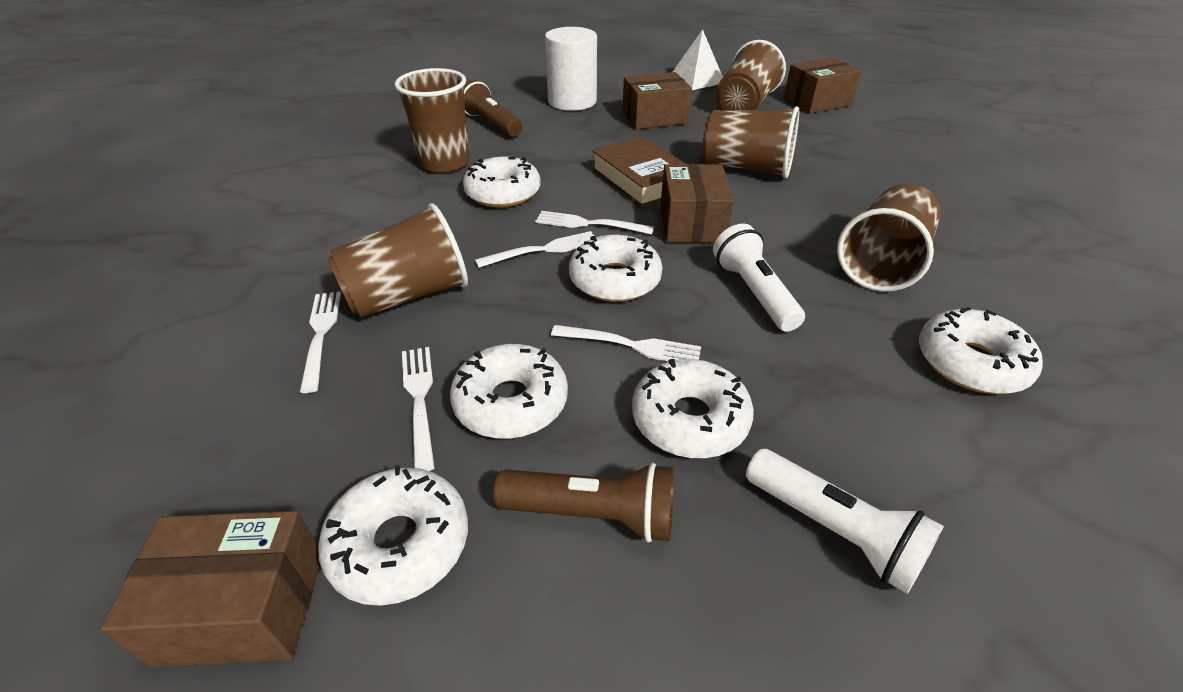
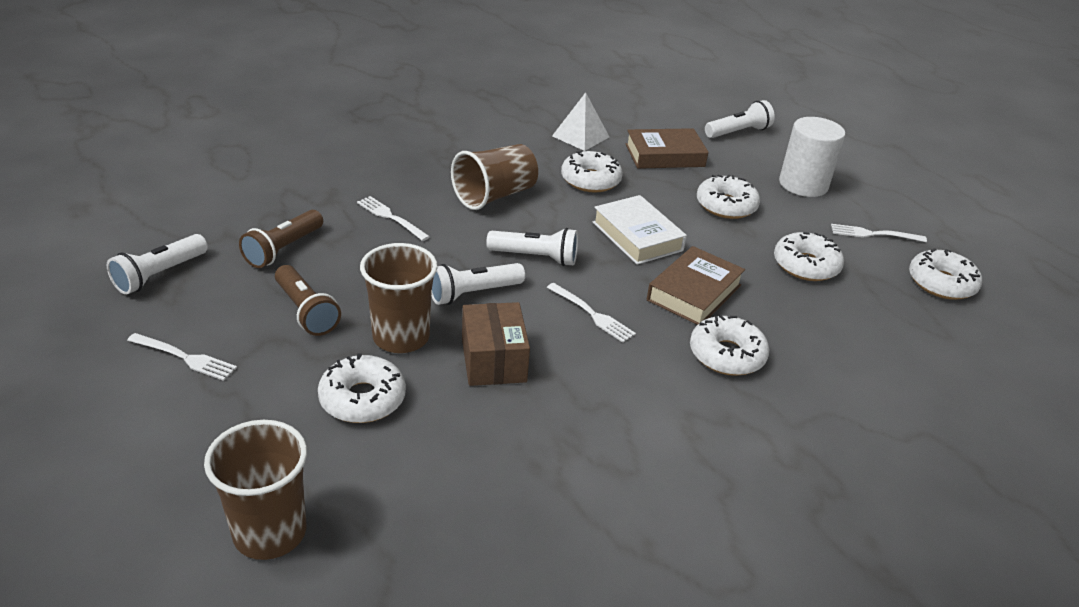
brown book: [592,136,686,207] = 1 -> [626,128,709,169] [647,246,745,325] = 2
brown box: [100,511,320,667] [623,72,692,129] [661,164,734,243] [784,57,862,113] = 4 -> [462,302,530,386] = 1
brown cup: [327,203,468,318] [395,68,470,173] [702,106,799,178] [716,40,786,111] [837,184,941,292] = 5 -> [204,420,307,560] [360,243,438,353] [451,144,538,210] = 3
white book: none = 0 -> [593,195,687,265] = 1
white flashlight: [713,224,805,332] [746,449,944,594] = 2 -> [107,234,208,295] [431,263,525,305] [486,228,578,266] [705,100,775,138] = 4
white fork: [300,292,341,393] [402,347,435,471] [475,231,594,268] [535,211,654,235] [551,325,701,361] = 5 -> [127,333,237,381] [357,196,430,241] [547,283,636,343] [831,224,927,242] = 4

